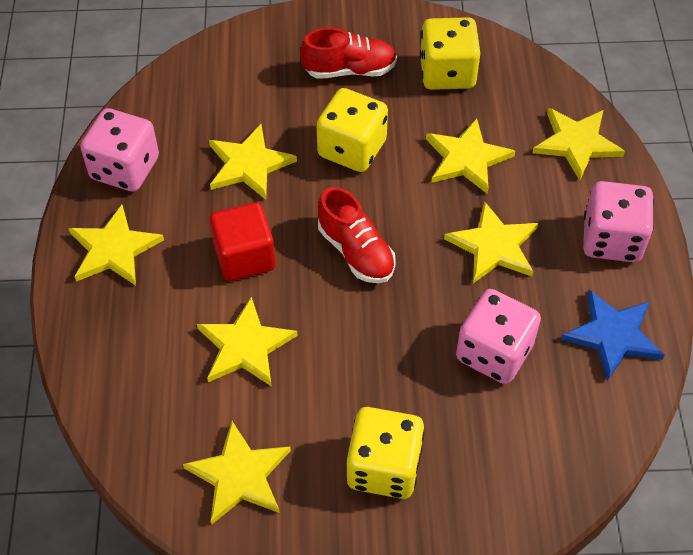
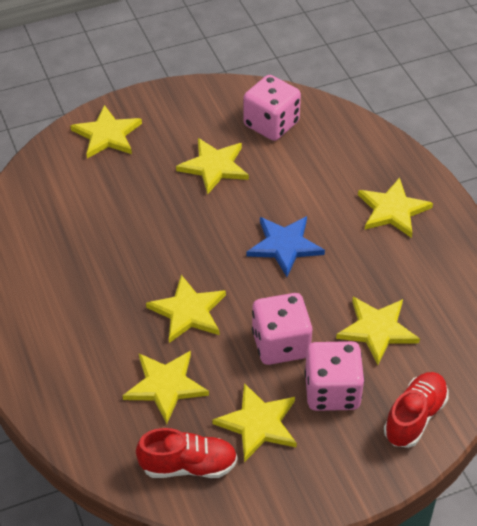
red cube: [210,202,276,281] = 1 -> none = 0
yellow dice: [317,88,388,172] [346,407,424,499] [420,17,480,90] = 3 -> none = 0

